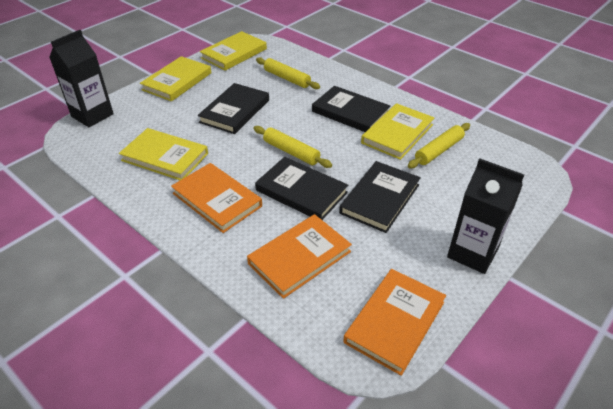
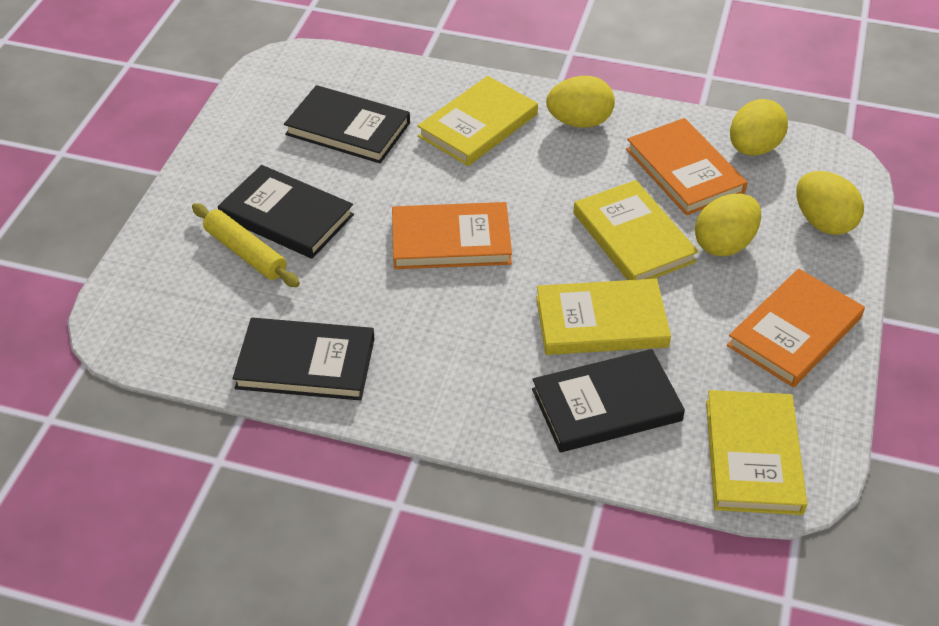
black carton: [49,30,114,127] [447,158,524,274] = 2 -> none = 0
yellow egg: none = 0 -> [546,76,615,128] [695,194,761,256] [730,99,788,156] [796,171,864,235] = 4
yellow rolling pin: [253,126,332,168] [256,57,320,89] [408,123,470,168] = 3 -> [192,203,300,287] = 1

